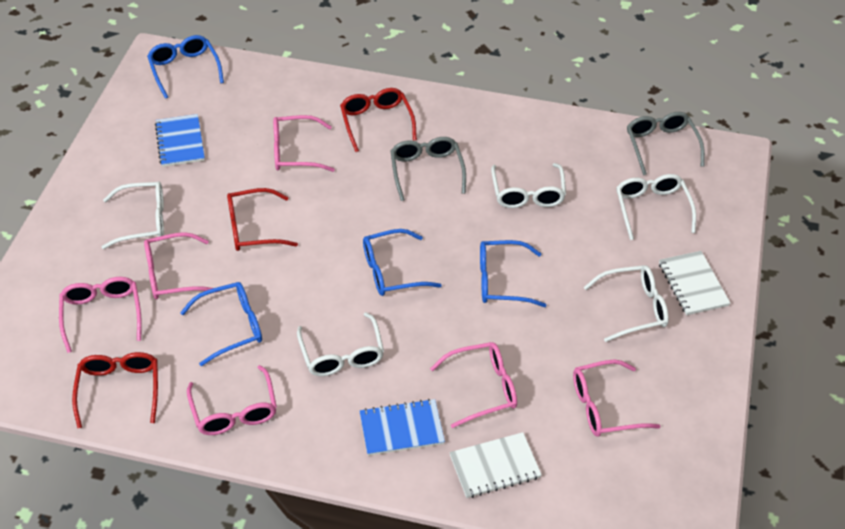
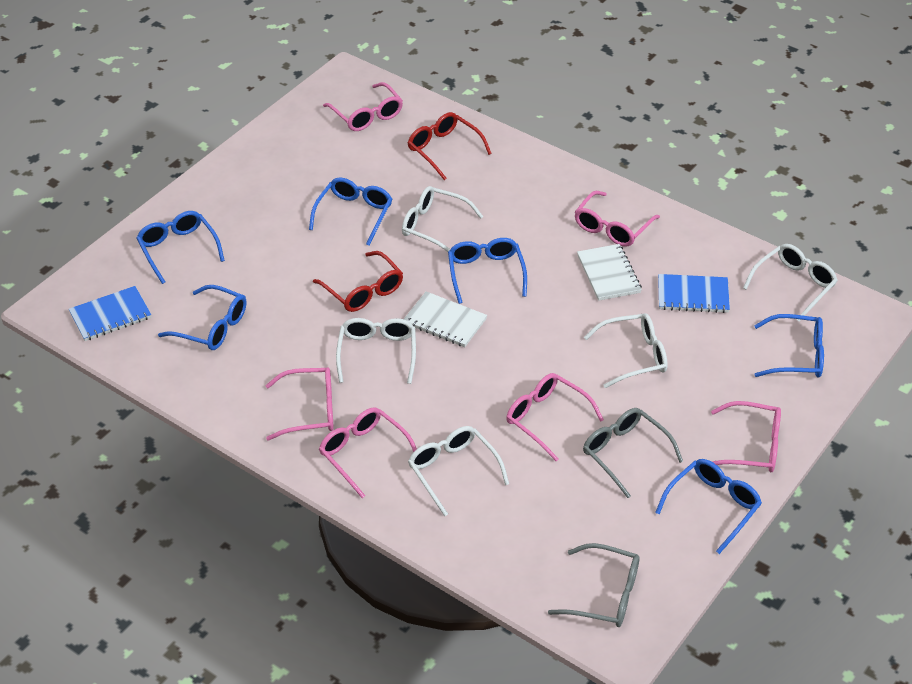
blue glasses: [147,35,224,99] [180,282,262,366] [363,229,442,296] [480,240,546,307] = 4 -> [136,211,225,284] [158,285,247,350] [309,178,392,245] [448,238,527,304] [655,459,762,554] [754,314,824,378] = 6
red glasses: [72,352,158,428] [227,188,298,251] [340,88,417,152] = 3 -> [313,251,403,312] [408,112,492,180] = 2

